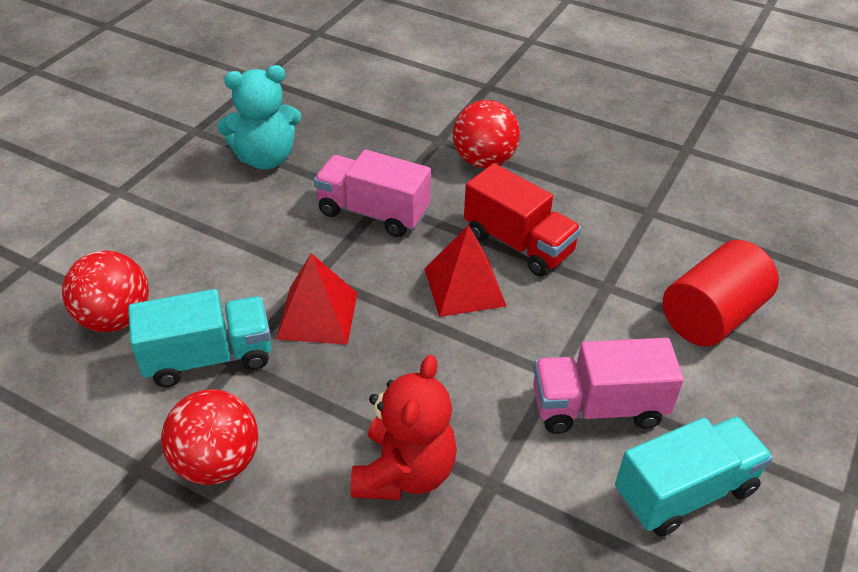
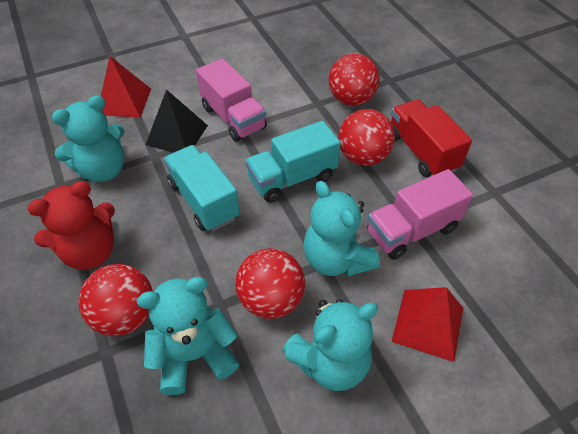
black pyramid: none = 0 -> [146,89,208,153] = 1
red ball: [62,250,149,332] [161,389,258,485] [453,100,520,168] = 3 -> [79,264,153,336] [235,248,305,319] [329,53,379,106] [338,109,395,166] = 4
red cylinder: [663,240,779,346] = 1 -> none = 0
turquoise teddy bear: [217,65,301,170] = 1 -> [52,95,124,182] [137,277,239,395] [282,299,378,391] [303,181,380,277] = 4

